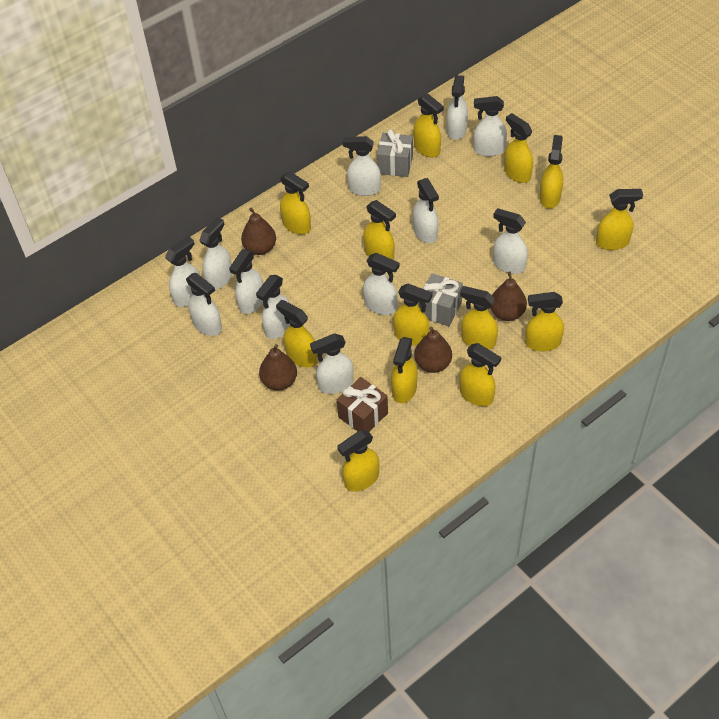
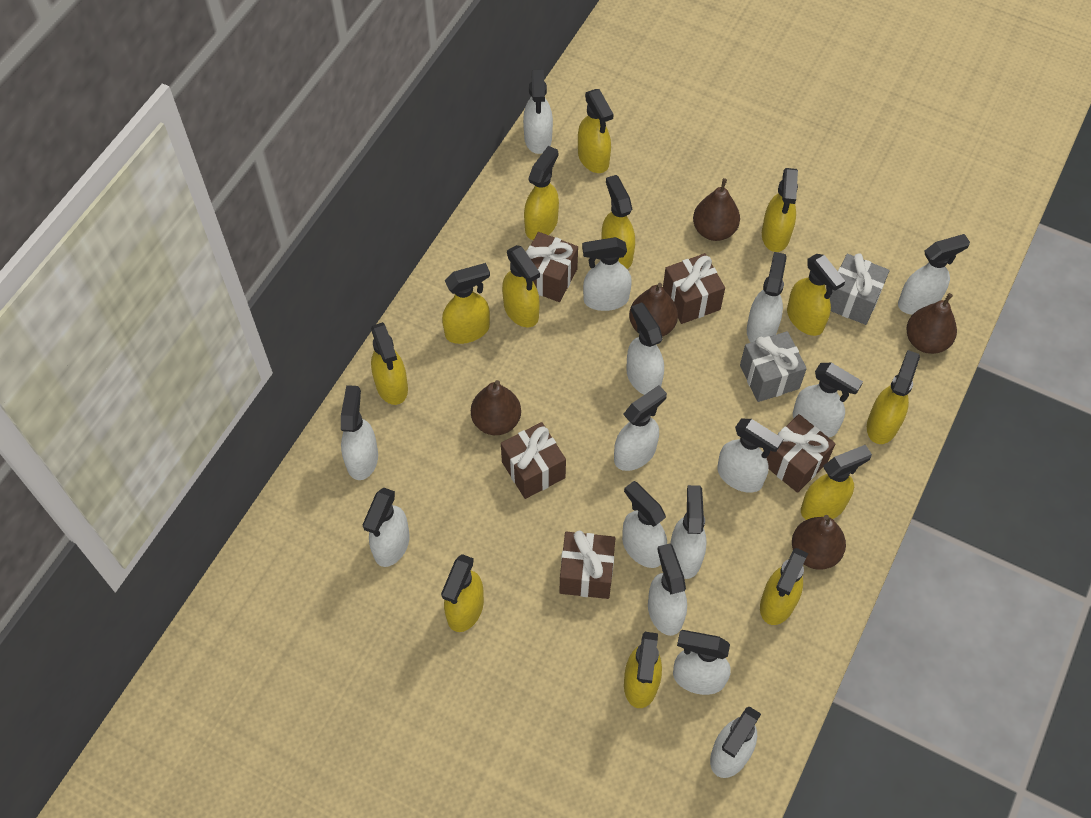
brown gift: [337,377,388,432] = 1 -> [501,422,566,499] [526,232,578,302] [559,531,616,599] [663,253,725,324] [767,414,836,493] = 5
brown pear: [241,207,276,255] [259,344,297,390] [414,327,452,373] [490,272,527,321] = 4 -> [471,380,521,435] [629,283,678,337] [693,178,740,241] [792,515,846,570] [906,293,957,354] = 5
white spray bottle: [165,236,200,307] [186,273,222,336] [199,217,233,290] [229,249,263,314] [256,275,290,339] [310,333,354,394] [343,136,381,196] [363,253,400,315] [413,178,439,243] [446,75,468,140] [474,96,507,157] [493,208,528,274] = 12 -> [341,385,378,480] [363,488,410,567] [523,69,553,154] [582,237,632,311] [614,385,667,471] [622,481,667,568] [626,302,664,395] [648,543,687,636] [670,485,707,579] [673,630,731,695] [710,707,761,778] [717,419,783,493] [747,252,787,342] [793,363,863,437] [898,234,970,315] = 15

